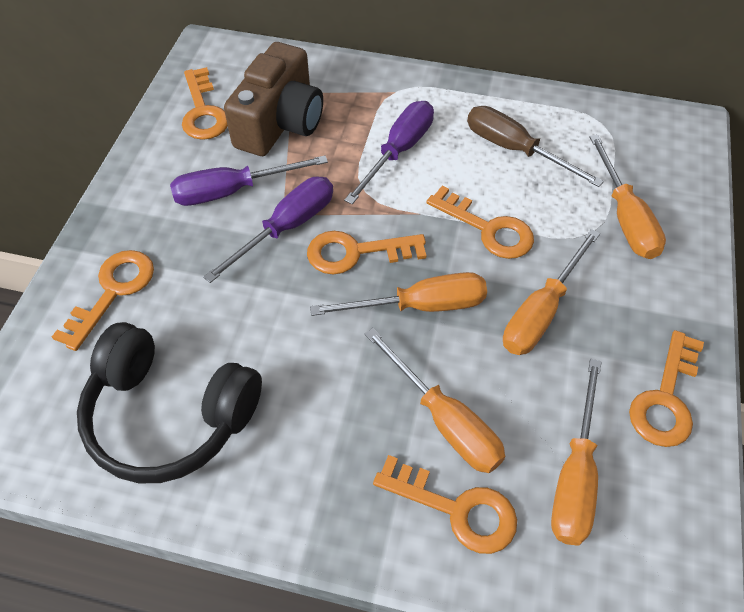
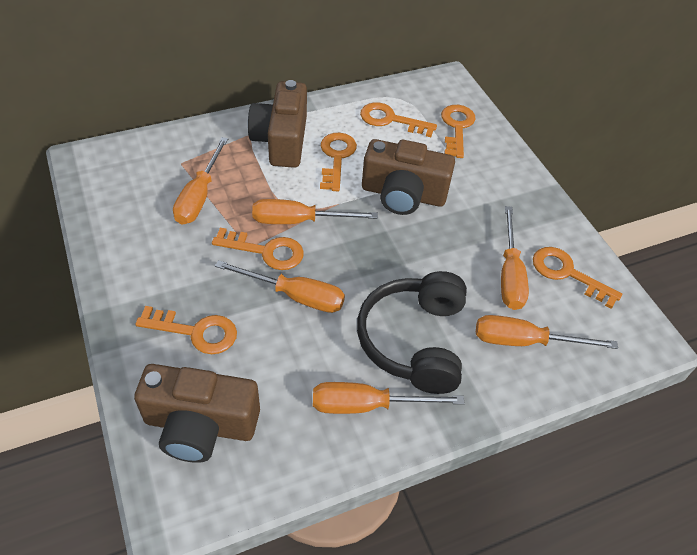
brown camera: [224,42,323,156] = 1 -> [134,364,260,463] [248,80,307,168] [362,139,455,215] = 3
brown screwdriver: [467,106,604,187] = 1 -> none = 0
orange screwdriver: [310,272,487,316] [365,328,505,473] [503,229,600,355] [551,359,602,546] [589,135,666,259] = 5 -> [173,137,228,225] [215,260,345,313] [252,199,378,224] [313,382,465,414] [476,315,618,349] [501,206,529,310] = 6
purple screwdriver: [170,156,328,206] [203,177,333,283] [344,101,434,204] = 3 -> none = 0

